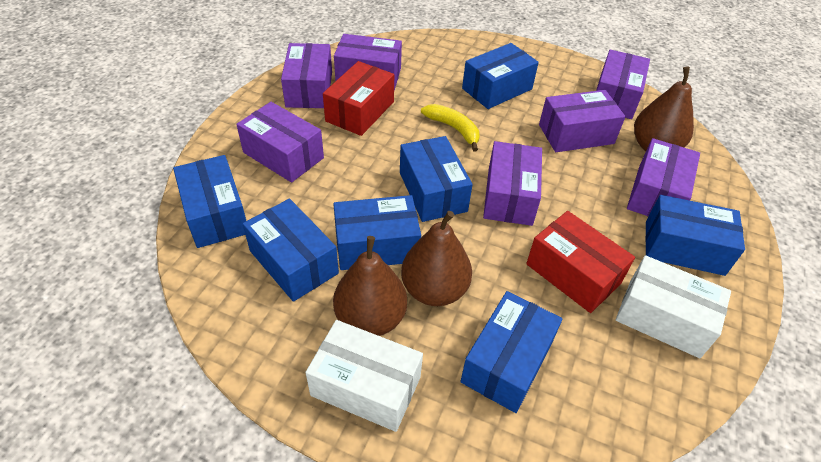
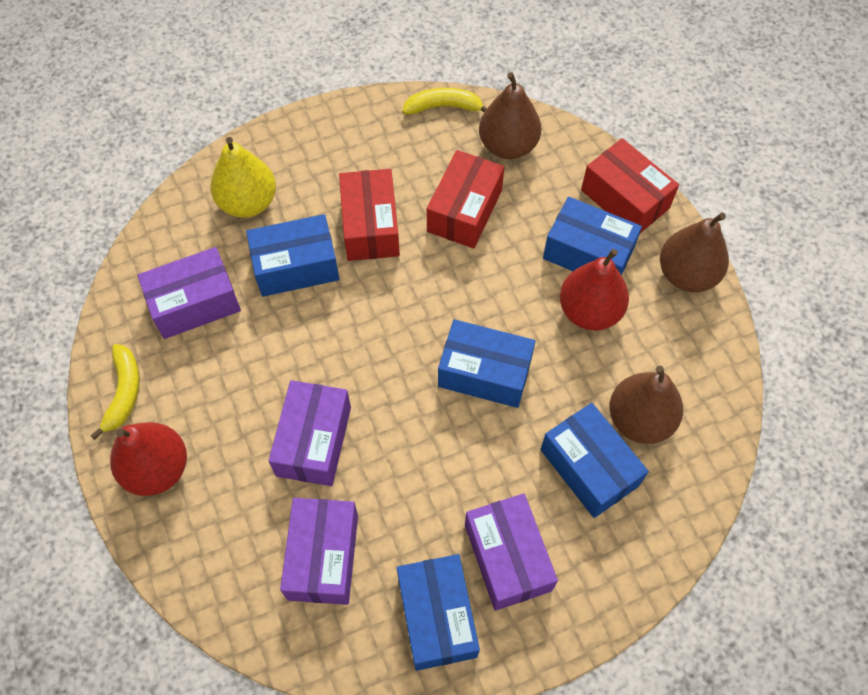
blue box: [173,155,246,248] [243,199,339,302] [333,195,421,270] [400,136,473,222] [460,291,562,413] [462,43,539,109] [646,195,745,276] = 7 -> [246,214,339,297] [397,554,480,671] [438,319,535,408] [541,403,649,518] [543,197,642,275] = 5
purple box: [236,102,324,183] [281,43,332,108] [334,34,402,91] [483,141,542,226] [539,90,625,152] [596,49,650,119] [627,138,700,217] = 7 -> [138,247,241,339] [268,380,351,486] [280,498,358,605] [465,493,558,611] = 4
red box: [323,61,394,136] [526,211,635,313] = 2 -> [339,169,400,261] [427,150,505,249] [581,138,679,233] = 3
red pear: none = 0 -> [110,422,187,496] [560,249,629,331] = 2
white box: [305,320,423,432] [616,255,731,358] = 2 -> none = 0
yellow banana: [421,104,479,152] = 1 -> [90,344,140,440] [402,88,487,115] = 2
yellow pear: none = 0 -> [210,137,276,218] = 1

